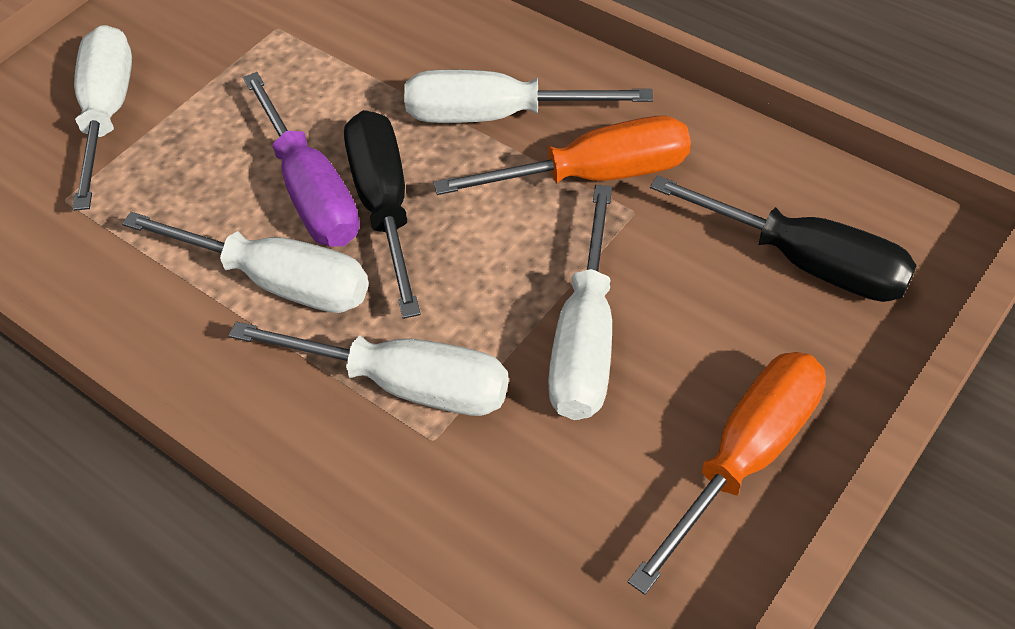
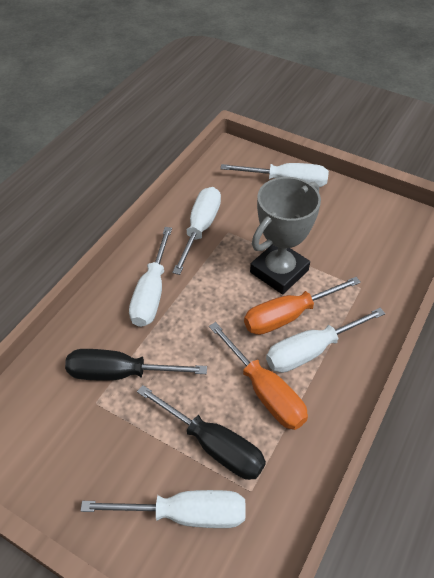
grey trophy: none = 0 -> [250,177,321,294] = 1
purple screwdriver: [243,72,360,247] = 1 -> none = 0

